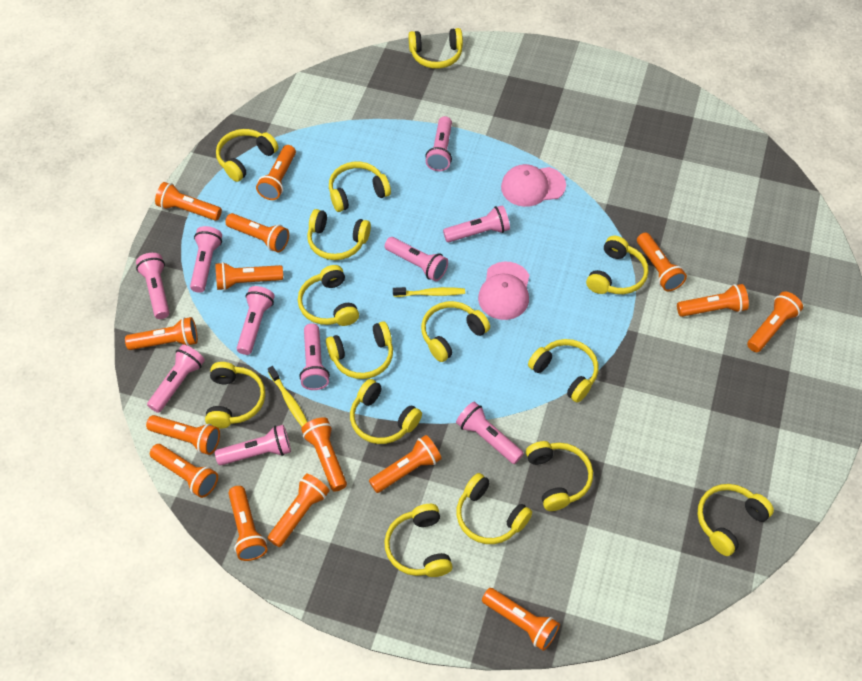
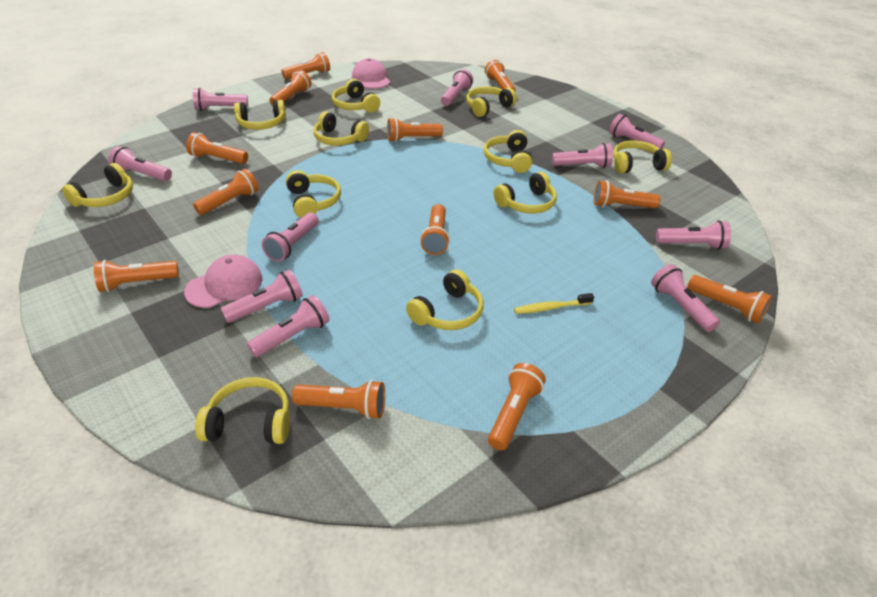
orange flashlight: [125,317,198,350] [146,415,220,455] [150,444,218,498] [155,182,222,221] [215,262,283,291] [225,213,289,252] [229,486,267,561] [256,145,296,200] [267,474,329,547] [301,417,347,492] [369,435,442,493] [482,588,560,651] [637,232,687,291] [677,284,749,317] [747,291,803,352] = 15 -> [94,260,179,292] [186,132,248,164] [193,169,259,215] [269,70,312,106] [282,52,330,79] [292,380,385,419] [387,118,443,142] [420,204,450,255] [485,60,516,91] [488,363,546,450] [594,181,661,208] [687,275,772,324] = 12
yellow headphones: [205,362,265,429] [216,129,278,182] [298,265,359,326] [307,209,371,260] [326,321,393,379] [329,162,391,212] [350,379,422,444] [384,504,453,577] [408,28,463,69] [421,301,490,362] [456,473,532,544] [526,441,593,511] [528,339,598,403] [586,236,648,294] [697,484,774,556] = 15 -> [62,163,133,207] [195,377,290,444] [234,100,286,130] [286,170,341,218] [314,111,369,146] [332,79,380,113] [406,269,484,330] [466,86,517,117] [484,130,532,173] [494,172,557,214] [613,141,672,174] = 11
yellow toothbrush: [268,366,307,426] [393,287,465,297] = 2 -> [514,293,594,314] = 1

